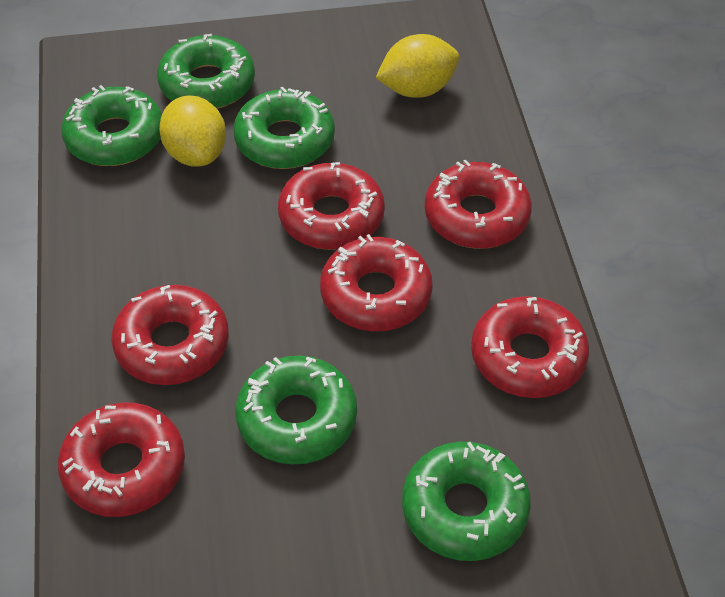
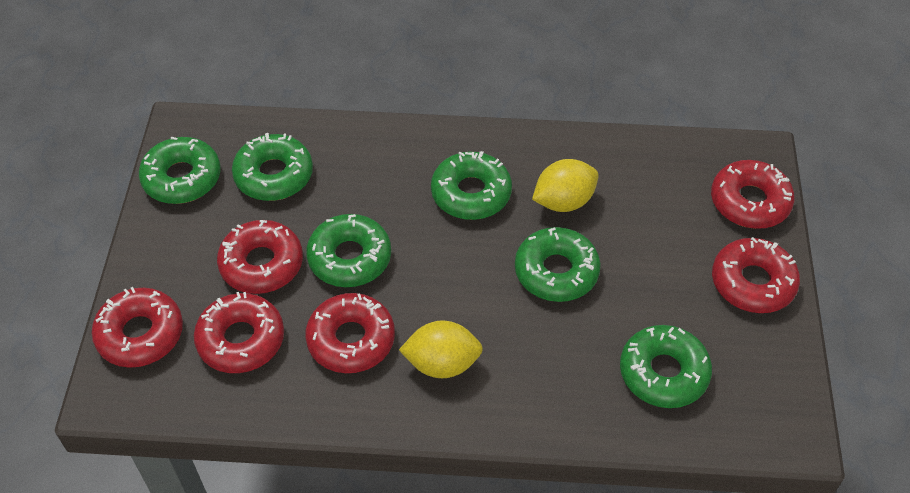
green donut: [61,85,162,166] [157,34,255,109] [233,87,335,169] [235,356,357,465] [402,442,531,561] = 5 -> [139,137,221,204] [232,133,313,201] [306,214,391,287] [431,151,512,220] [515,227,601,302] [620,325,712,408] = 6

